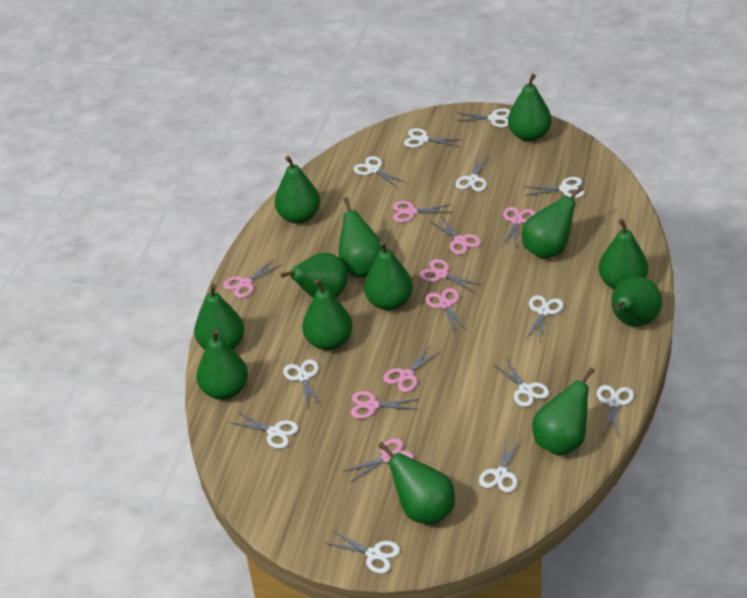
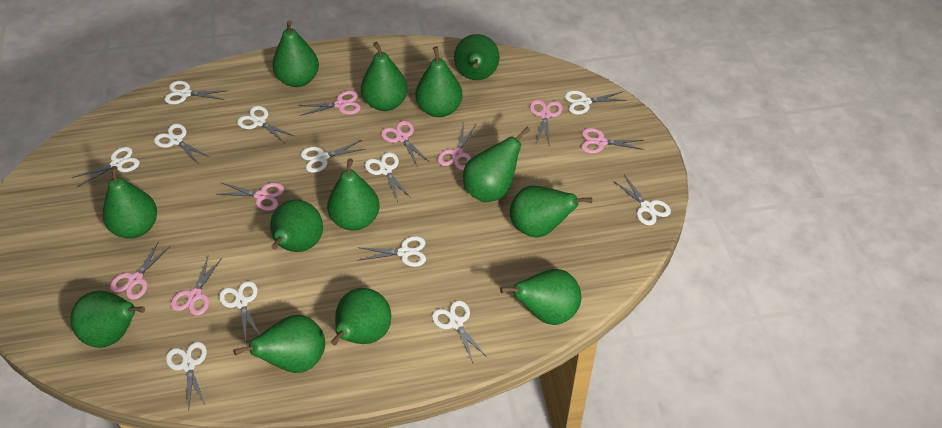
pink scissors: [223,259,281,298] [342,438,414,482] [351,391,419,419] [383,347,441,392] [393,201,452,222] [420,259,482,292] [425,288,467,333] [431,216,481,255] [502,207,535,247] = 9 -> [110,241,171,300] [171,257,222,316] [218,183,284,211] [298,90,361,116] [381,121,430,167] [438,123,477,170] [530,100,562,146] [581,128,644,154] = 8

